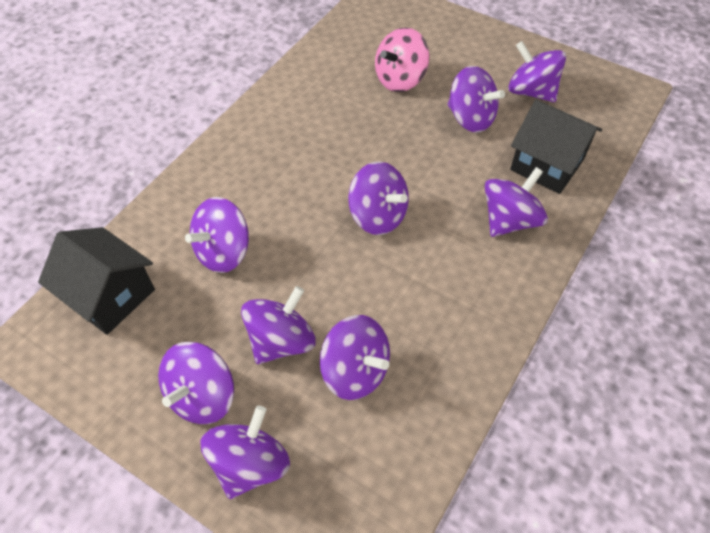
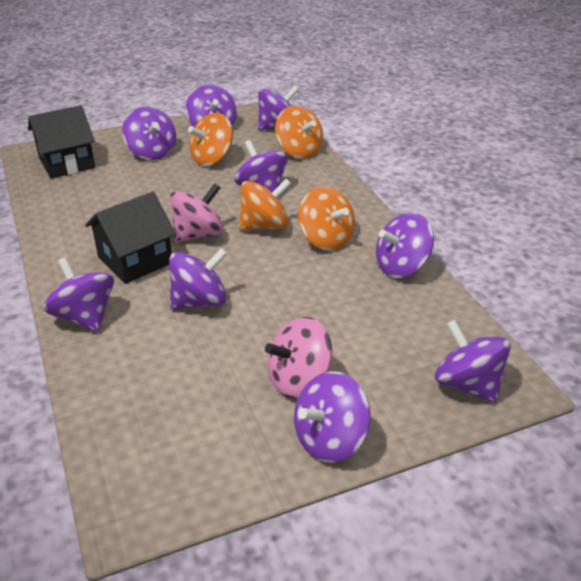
orange spinning top: none = 0 -> [188,113,233,166] [239,179,291,231] [275,106,323,159] [298,187,355,251] = 4
pink spinning top: [375,28,429,92] = 1 -> [170,184,224,242] [265,317,332,398] = 2

